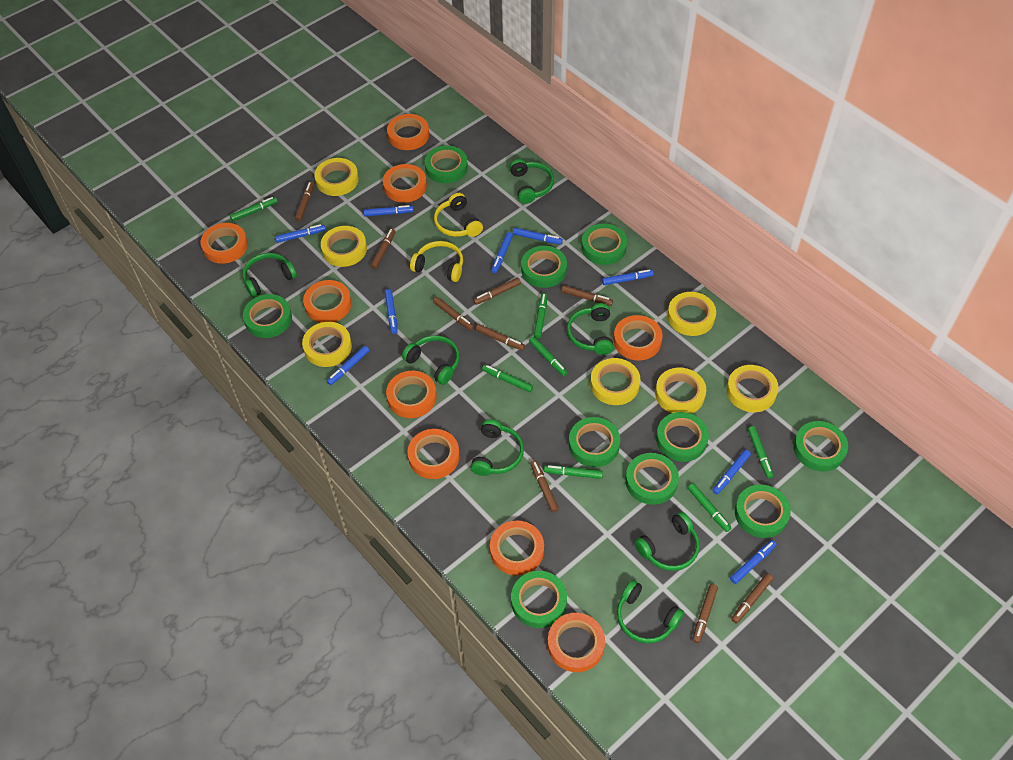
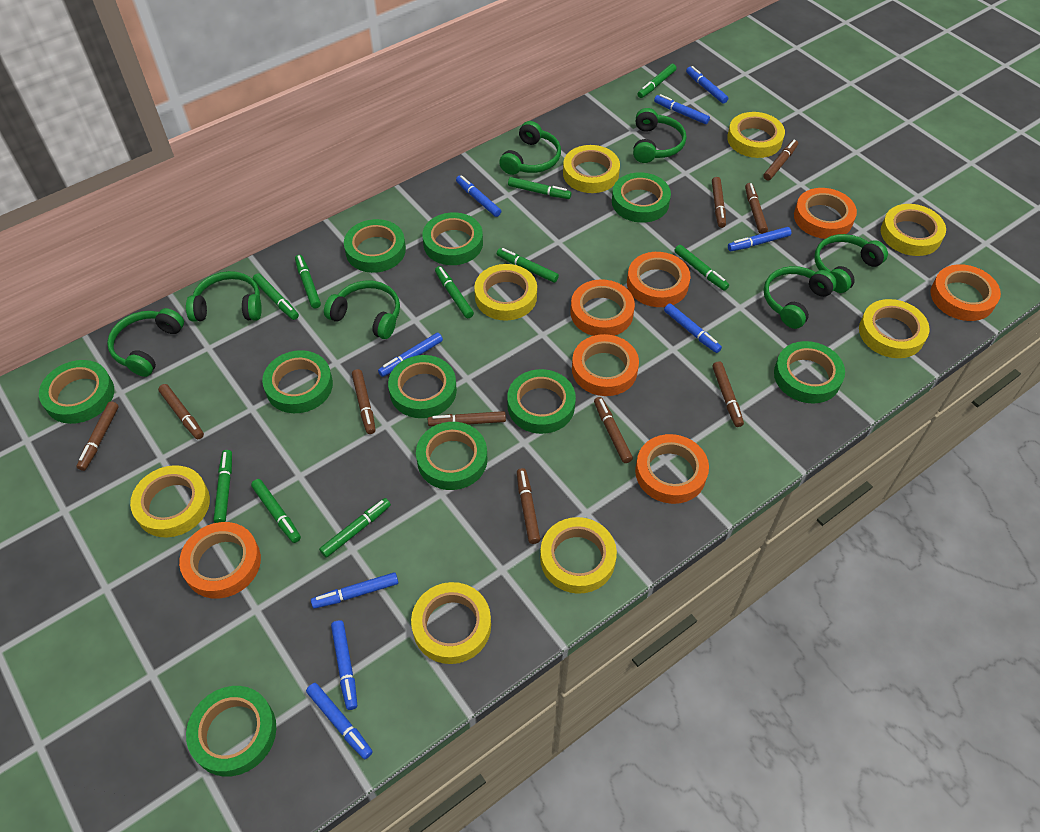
brown marker: [295,182,314,221] [371,228,396,269] [433,297,474,331] [473,278,521,305] [476,324,525,351] [530,460,559,512] [561,285,613,306] [692,584,718,643] [731,573,773,623] = 9 -> [76,401,119,471] [158,384,204,439] [352,369,376,434] [428,411,506,426] [517,468,540,544] [594,397,633,463] [712,177,726,228] [712,361,744,427] [745,183,768,234] [763,140,798,181] = 10
green marker: [230,197,278,221] [482,365,533,392] [529,336,568,376] [534,293,547,338] [544,465,603,479] [688,483,731,532] [748,426,774,479] = 7 -> [214,450,232,523] [251,479,301,543] [253,273,299,320] [295,255,321,308] [319,498,391,558] [435,266,474,318] [497,248,559,283] [508,177,571,199] [638,64,676,98] [674,245,729,291] = 10
orange tape: [201,223,248,264] [303,280,351,323] [383,164,427,203] [386,371,437,418] [387,114,429,150] [407,429,460,479] [490,521,544,576] [548,613,605,672] [614,315,662,361] = 9 -> [179,522,261,599] [571,279,635,336] [572,334,639,396] [627,252,690,307] [635,434,709,504] [794,188,857,239] [931,264,1001,321] = 7
yellow headphones: [410,241,463,282] [434,193,483,237] = 2 -> none = 0
yellow tape: [302,322,352,367] [314,158,359,196] [321,226,367,267] [590,358,640,405] [655,368,706,414] [667,292,716,336] [726,365,779,412] = 7 -> [130,465,210,537] [411,582,491,664] [474,264,537,321] [540,517,617,594] [563,145,620,193] [727,112,785,158] [859,299,930,358] [881,204,946,256] = 8

